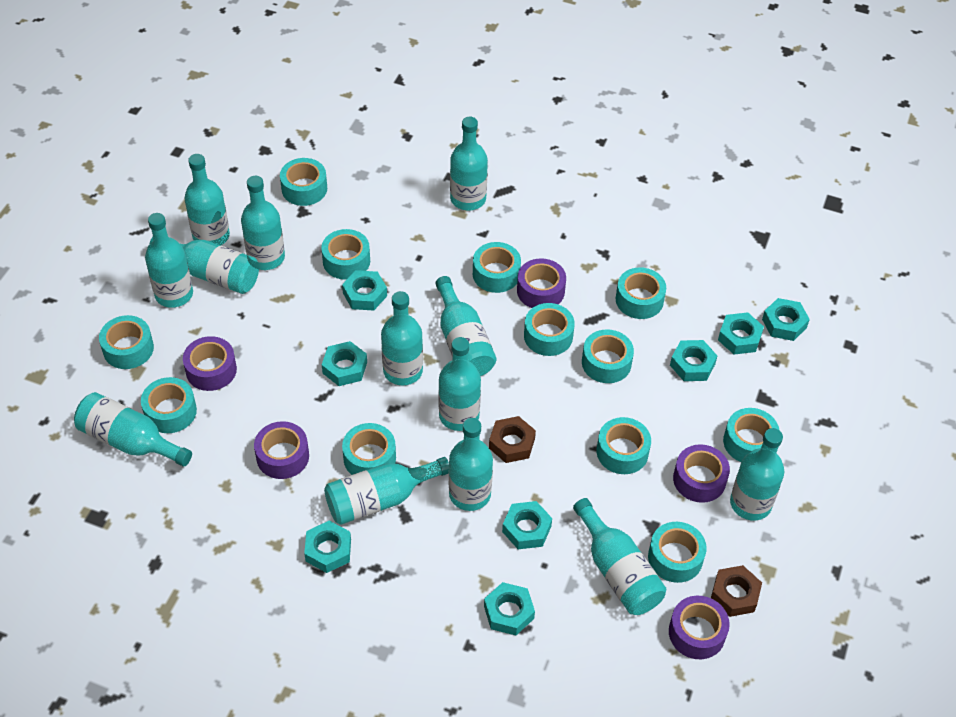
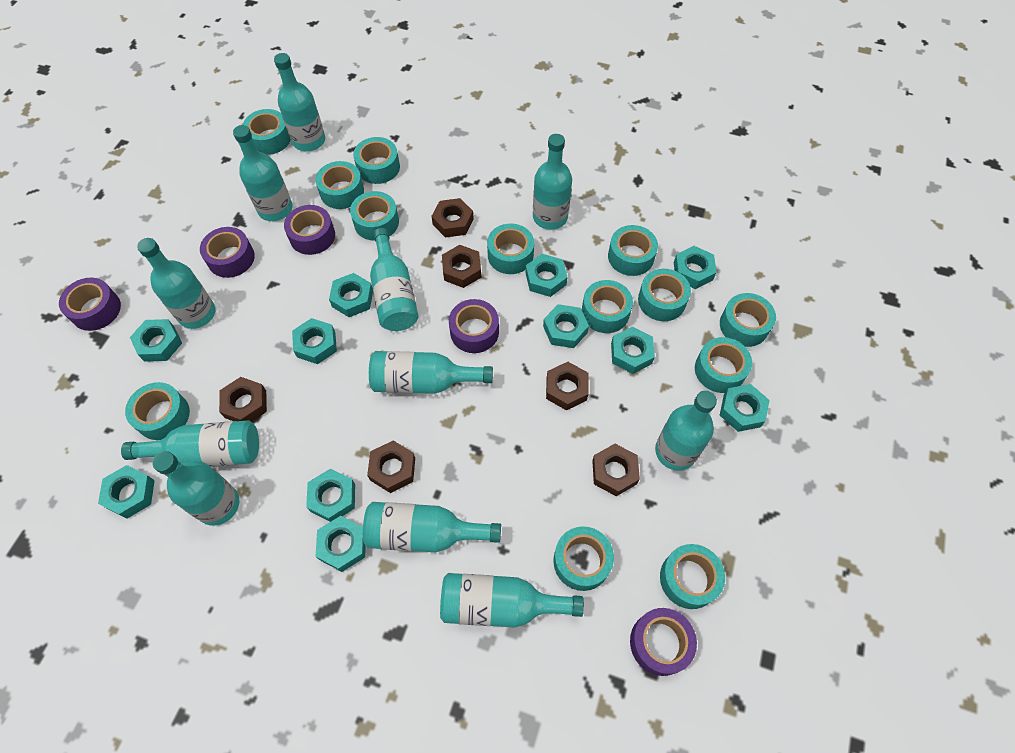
brown nut: [489,416,536,463] [711,565,762,617] = 2 -> [219,377,267,422] [367,441,415,493] [432,198,474,238] [442,245,481,288] [546,362,589,410] [592,444,640,496] = 6
turquoise bottle: [74,392,192,467] [145,213,193,308] [150,237,259,294] [184,154,230,245] [241,176,285,270] [324,457,449,525] [381,291,423,385] [435,276,496,376] [439,337,481,431] [449,418,493,511] [450,117,488,210] [573,498,666,615] [730,428,784,521] = 13 -> [121,420,259,467] [137,238,215,329] [152,451,239,526] [233,125,292,221] [274,53,325,151] [363,502,501,552] [369,351,493,394] [370,228,418,331] [440,573,584,627] [533,134,572,230] [655,391,717,470] = 11
turquoise nut: [304,521,351,573] [322,341,367,386] [342,270,387,311] [484,582,535,635] [502,501,552,549] [670,340,717,381] [718,312,764,354] [762,298,810,341] = 8 -> [98,465,155,519] [130,319,182,362] [292,318,337,364] [306,469,355,522] [316,516,366,572] [329,273,373,317] [526,254,568,297] [543,304,589,348] [611,327,655,374] [674,246,717,289] [720,384,770,432] = 11
turquoise tape: [99,315,154,369] [141,377,197,433] [280,158,327,206] [321,229,370,280] [342,423,396,475] [473,242,521,293] [524,303,575,356] [582,329,634,383] [597,417,651,474] [616,268,666,319] [648,522,707,583] [723,408,779,462] = 12 -> [125,382,190,440] [243,109,291,155] [315,161,364,209] [350,191,399,241] [353,137,400,184] [487,223,534,274] [553,526,614,591] [582,280,633,333] [608,225,658,276] [638,269,691,321] [660,544,725,609] [695,337,752,393] [720,293,776,347] = 13

